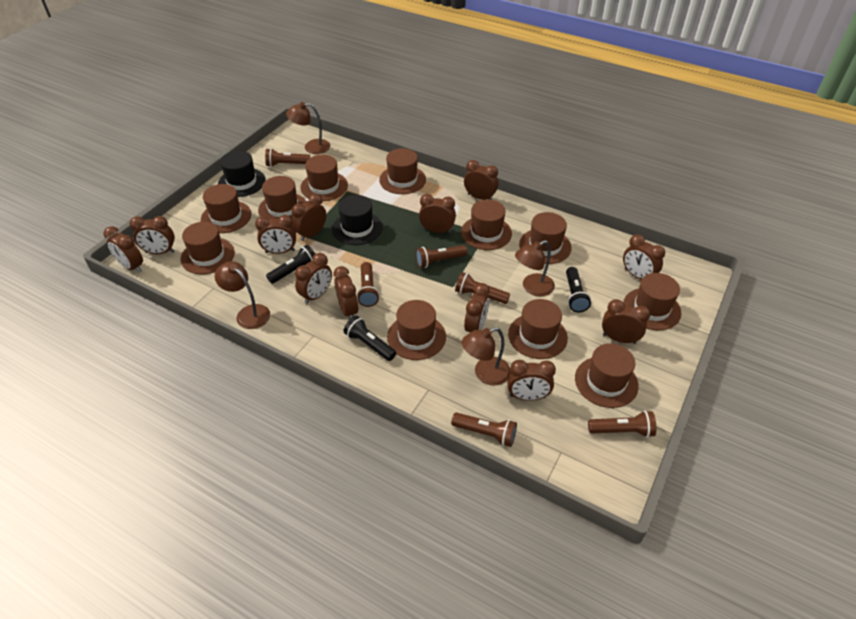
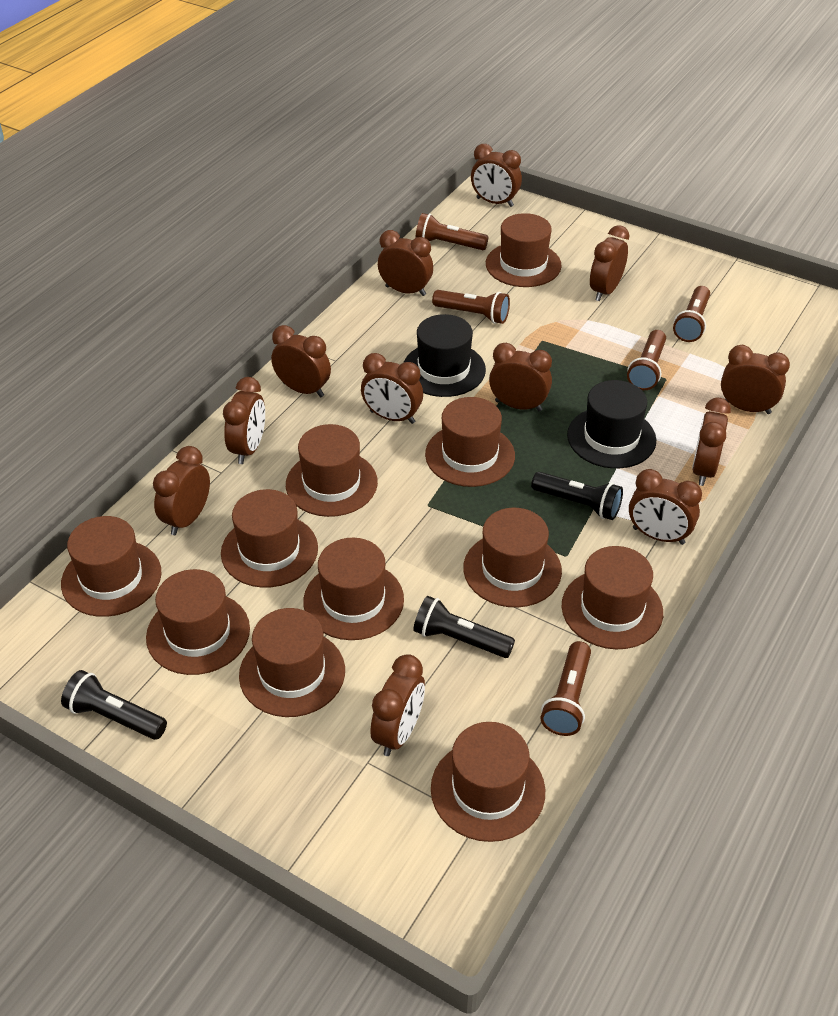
brown flashlight: [265,148,310,167] [357,262,379,307] [415,245,467,268] [451,412,517,447] [455,272,510,304] [588,410,656,438] = 6 -> [416,213,489,250] [432,290,510,324] [541,641,591,736] [627,330,666,390] [673,286,710,342] = 5
brown lamp: [215,261,270,329] [286,102,330,154] [462,327,510,386] [515,240,555,296] = 4 -> none = 0

